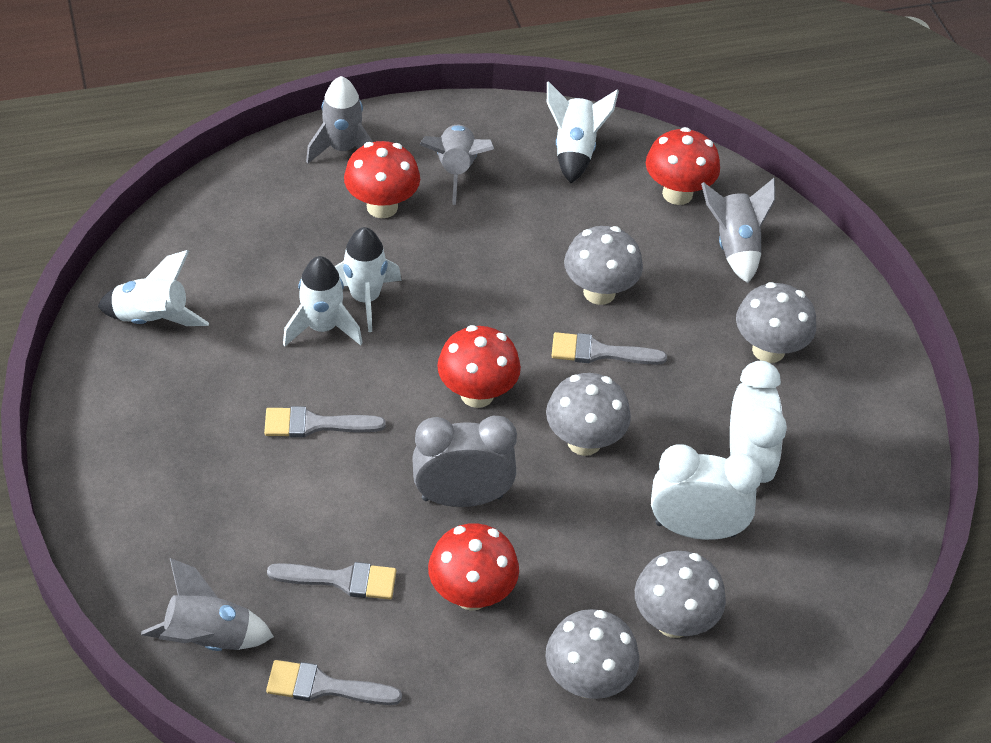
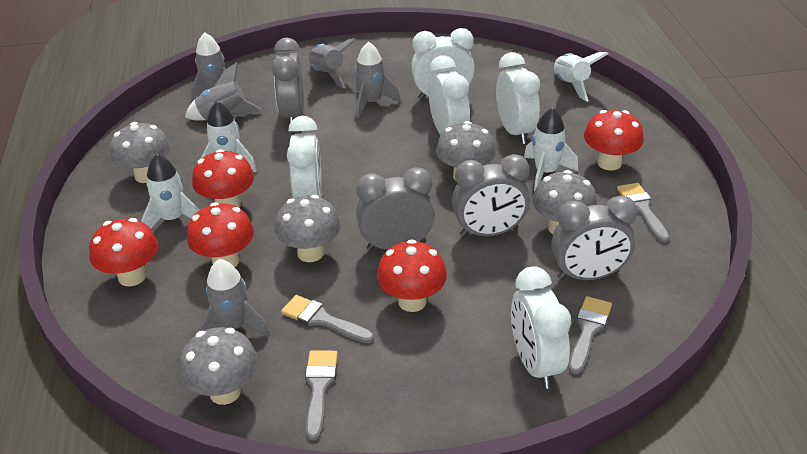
grey clock: [412,416,517,507] = 1 -> [272,37,304,125] [356,167,435,251] [452,154,530,237] [551,195,638,280] = 4
grey rocket: [141,558,274,651] [306,76,373,164] [419,125,494,205] [701,178,775,283] = 4 -> [185,62,261,121] [190,32,239,103] [198,259,270,337] [307,38,357,88] [355,41,401,118] = 5
red mushroom: [344,141,420,218] [428,523,519,611] [437,325,521,408] [646,127,720,205] = 4 -> [89,218,158,286] [187,202,254,267] [192,149,254,208] [377,239,447,312] [584,110,644,170] = 5
white clock: [651,444,762,540] [730,361,787,483] = 2 -> [287,116,322,199] [411,28,475,100] [429,55,470,135] [496,52,540,144] [511,266,571,389] = 5

